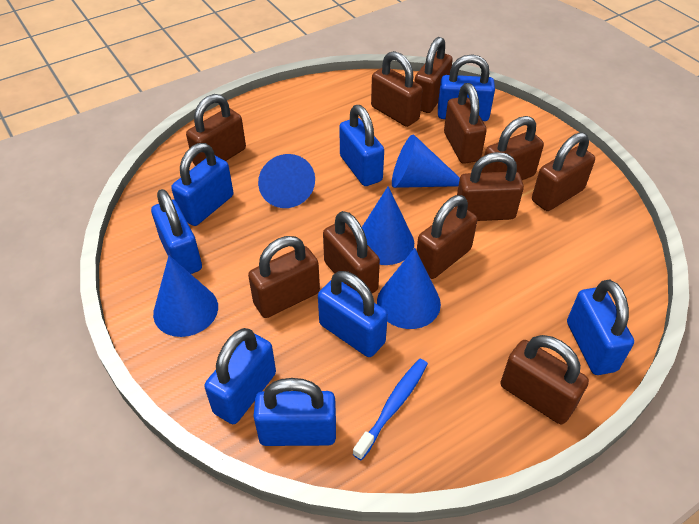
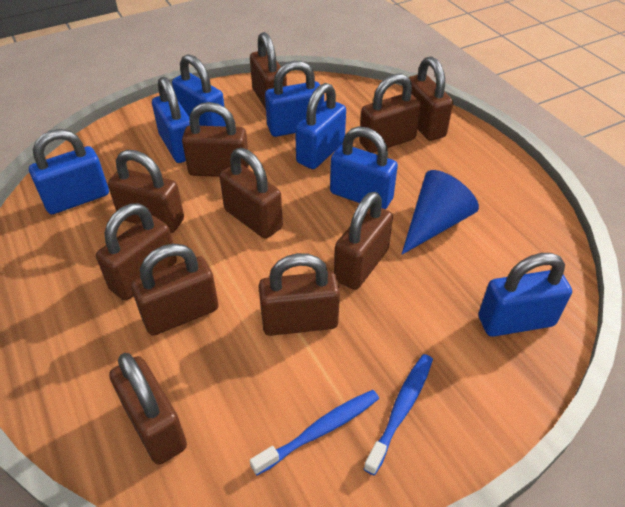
blue cone: [153,256,218,337] [258,154,315,208] [362,186,414,265] [377,248,441,329] [392,134,460,188] = 5 -> [401,170,479,255] = 1
blue padlock: [151,189,202,274] [171,143,233,226] [204,328,276,424] [253,378,336,446] [318,271,388,357] [339,105,384,186] [438,54,495,121] [567,280,634,375] = 8 -> [29,129,109,214] [152,77,190,163] [172,54,226,127] [265,61,324,137] [295,83,346,169] [330,126,398,209] [479,253,572,337] = 7
blue toothbrush: [353,359,428,460] = 1 -> [249,390,379,476] [363,354,433,475] = 2

